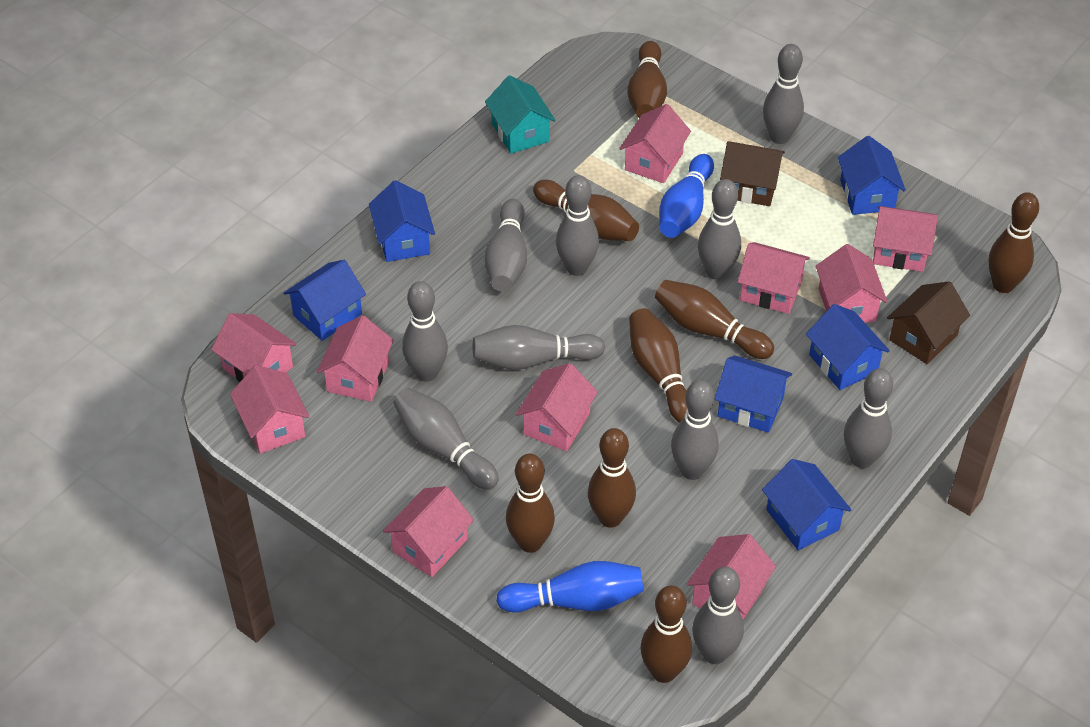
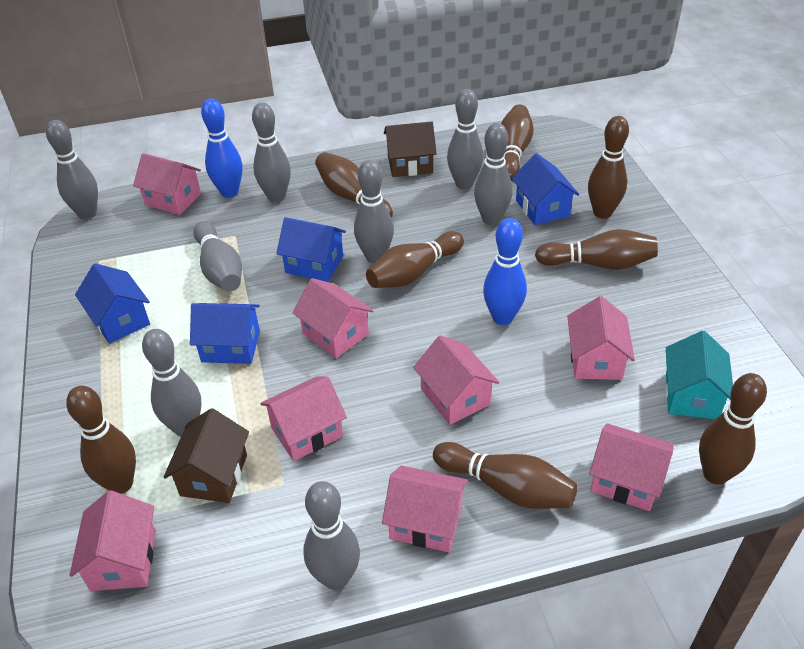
blue house: [284,260,366,341] [369,180,435,262] [715,355,792,433] [762,459,851,550] [806,304,890,390] [838,136,906,215] = 6 -> [75,263,150,344] [190,303,260,364] [276,217,346,282] [512,153,579,225] = 4
grey bowling pin: [393,388,499,490] [402,281,448,382] [473,325,605,370] [484,199,527,291] [556,175,599,276] [671,380,719,480] [692,567,744,664] [698,179,741,280] [763,44,804,144] [844,368,893,468] = 10 -> [46,120,98,220] [142,329,201,437] [193,221,242,292] [252,103,291,203] [303,481,360,590] [354,160,394,263] [447,89,483,189] [474,123,512,225] = 8
pink house: [211,313,296,382] [230,365,309,454] [317,315,394,402] [383,486,474,577] [516,363,598,451] [619,104,691,183] [687,534,776,619] [738,242,810,314] [816,244,888,323] [873,206,938,272] = 10 -> [69,490,155,591] [133,153,201,215] [260,376,347,461] [292,278,374,358] [382,466,468,552] [413,335,499,425] [567,296,635,380] [589,423,674,511] = 8

